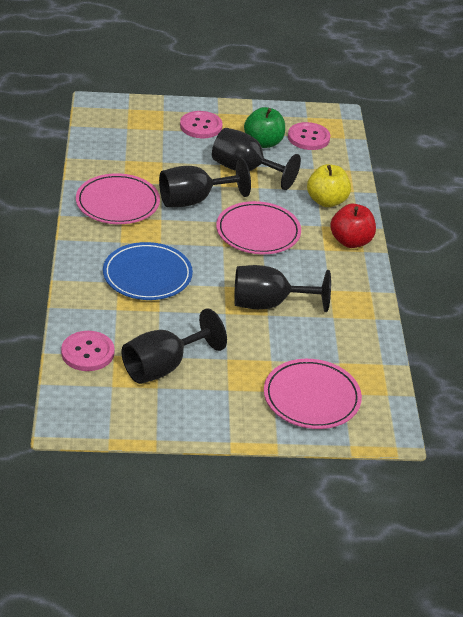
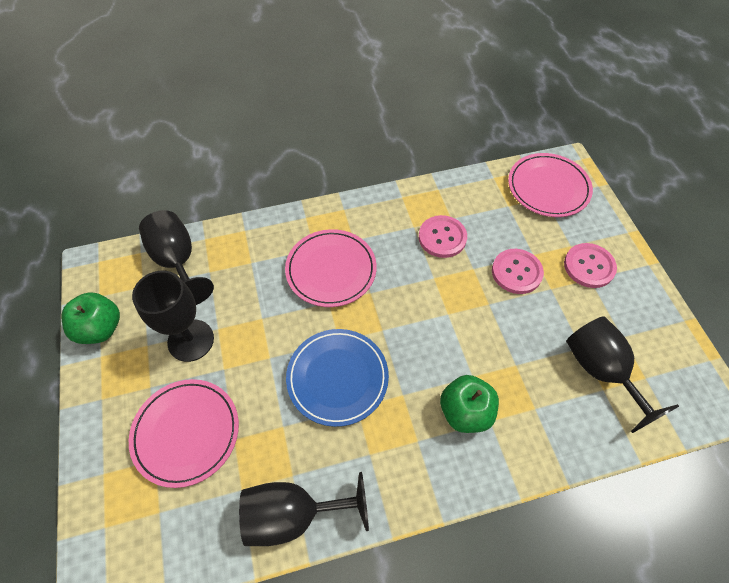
green apple: [244,107,285,148] = 1 -> [61,292,120,344] [440,375,499,433] = 2
red apple: [330,204,376,248] = 1 -> none = 0
yellow apple: [307,164,351,207] = 1 -> none = 0

